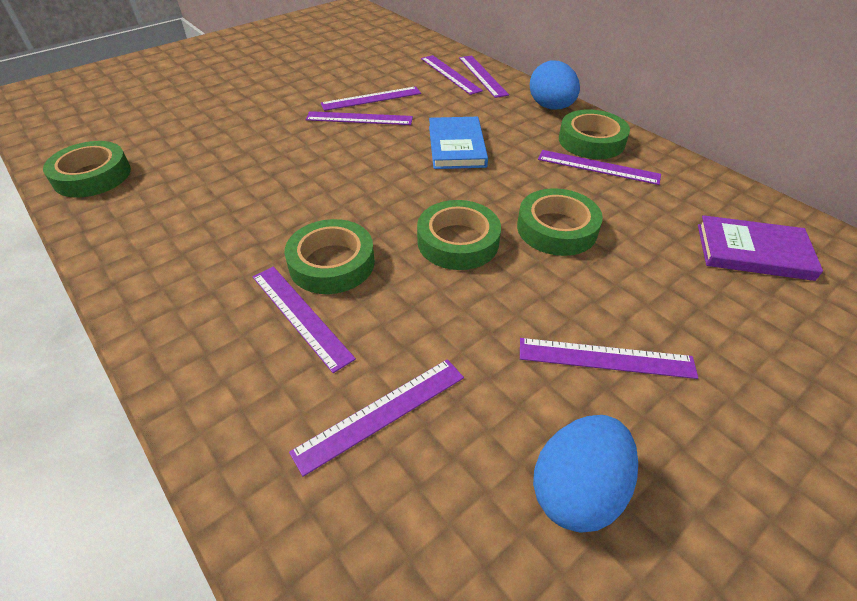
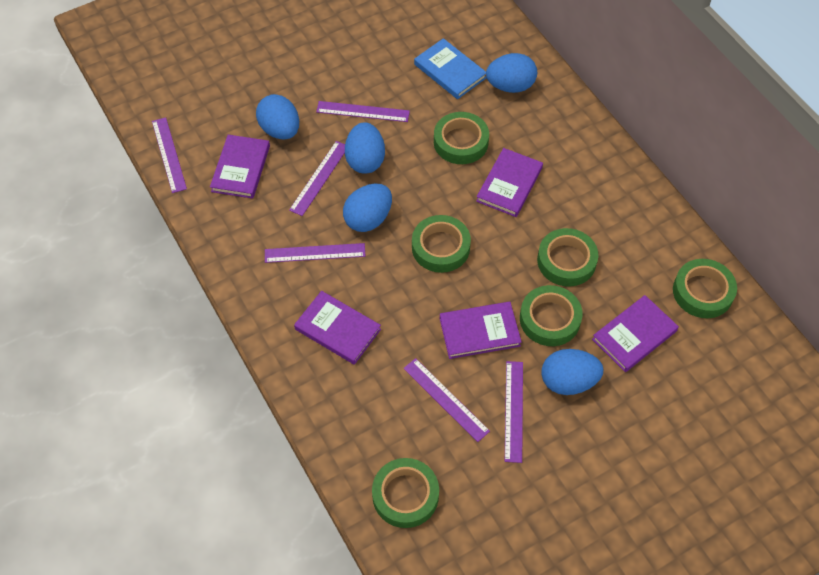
blue egg: [530,61,580,110] [533,415,638,533] = 2 -> [256,94,299,140] [343,184,392,232] [345,122,385,174] [486,53,537,93] [541,349,603,395] = 5
green tape: [43,141,131,198] [284,219,375,294] [417,200,501,270] [517,188,603,256] [559,109,630,159] = 5 -> [372,458,439,528] [412,215,471,273] [434,112,489,164] [520,285,583,346] [537,228,598,287] [673,259,737,318] = 6
purple book: [698,215,823,281] = 1 -> [210,135,270,199] [294,291,381,365] [440,302,522,359] [476,148,543,217] [592,295,679,372] = 5
purple ruler: [253,267,356,373] [289,359,464,477] [305,111,413,125] [320,86,421,111] [421,55,483,95] [459,56,509,98] [520,338,698,379] [538,150,661,185] = 8 -> [152,117,187,193] [265,243,365,263] [289,141,345,216] [316,101,410,122] [403,358,490,442] [505,361,523,463] = 6

